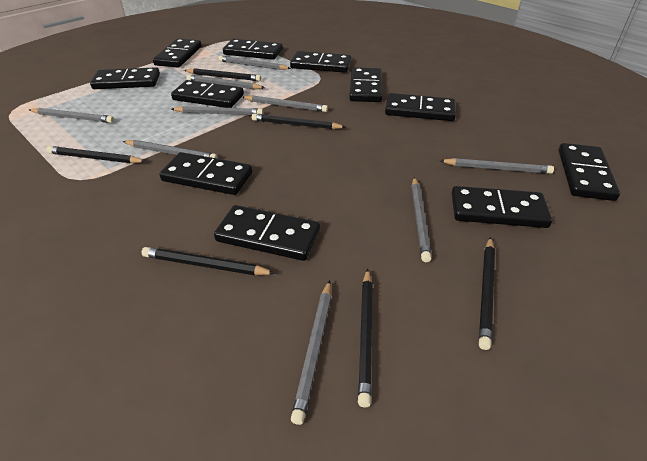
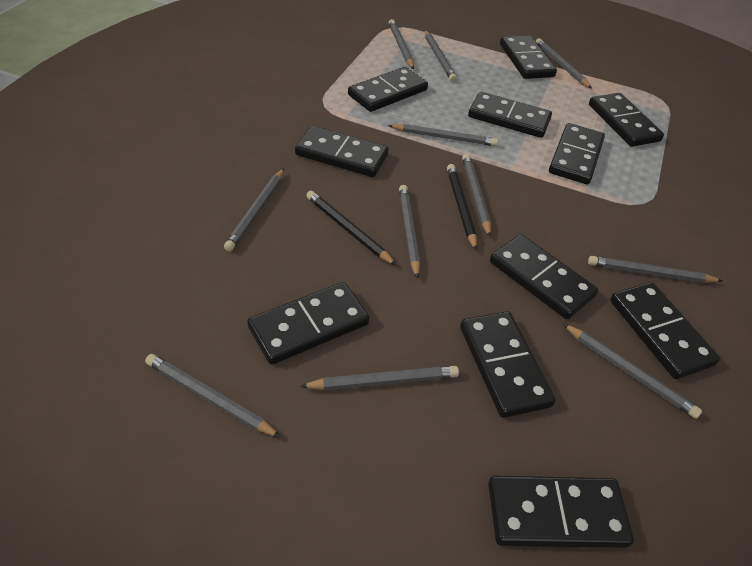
black pencil: [46,146,146,164] [141,247,276,275] [184,68,261,81] [252,113,346,129] [358,269,373,407] [479,237,495,350] = 6 -> [306,191,397,266] [447,164,477,250] = 2
grey pencil: [29,108,114,123] [123,140,218,159] [171,106,263,115] [186,75,265,89] [218,56,291,70] [242,95,328,112] [291,280,331,425] [412,177,432,262] [439,158,554,174] = 9 -> [145,354,281,438] [224,169,284,251] [300,366,459,390] [388,19,414,70] [388,124,498,147] [399,185,420,279] [424,30,457,82] [462,154,491,237] [535,38,592,89] [562,323,702,419] [588,256,722,283] = 11

